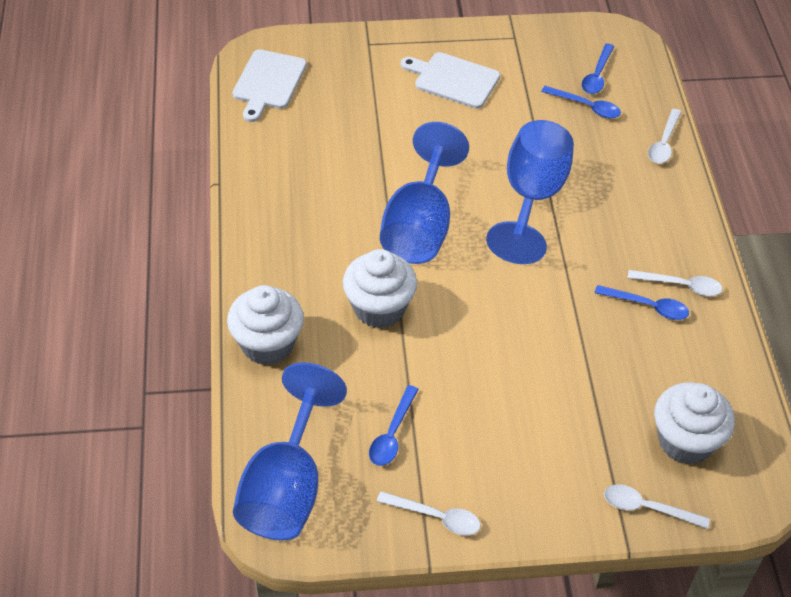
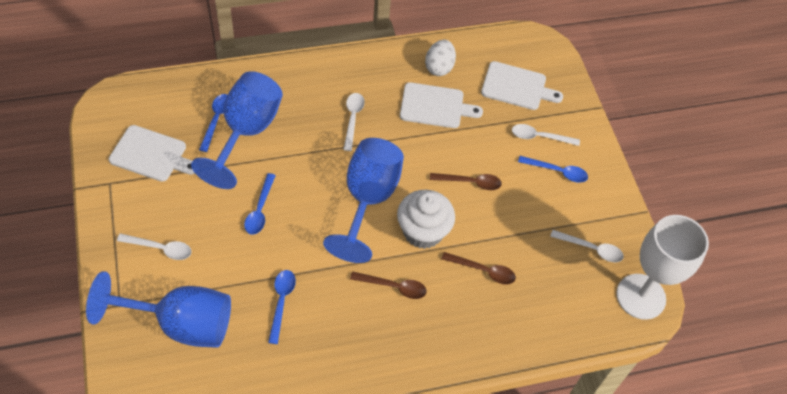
brown spoon: none = 0 -> [350,271,427,299] [430,173,502,190] [441,252,516,285] = 3
white cupcake: [227,285,304,365] [343,249,417,328] [654,382,735,465] = 3 -> [397,190,455,249] = 1
white cutting board: [232,49,307,122] [400,52,500,109] = 2 -> [109,125,195,182] [400,82,483,128] [481,61,563,110] = 3
white egg: none = 0 -> [425,40,456,76] = 1
white goblet: none = 0 -> [616,215,709,320] = 1

